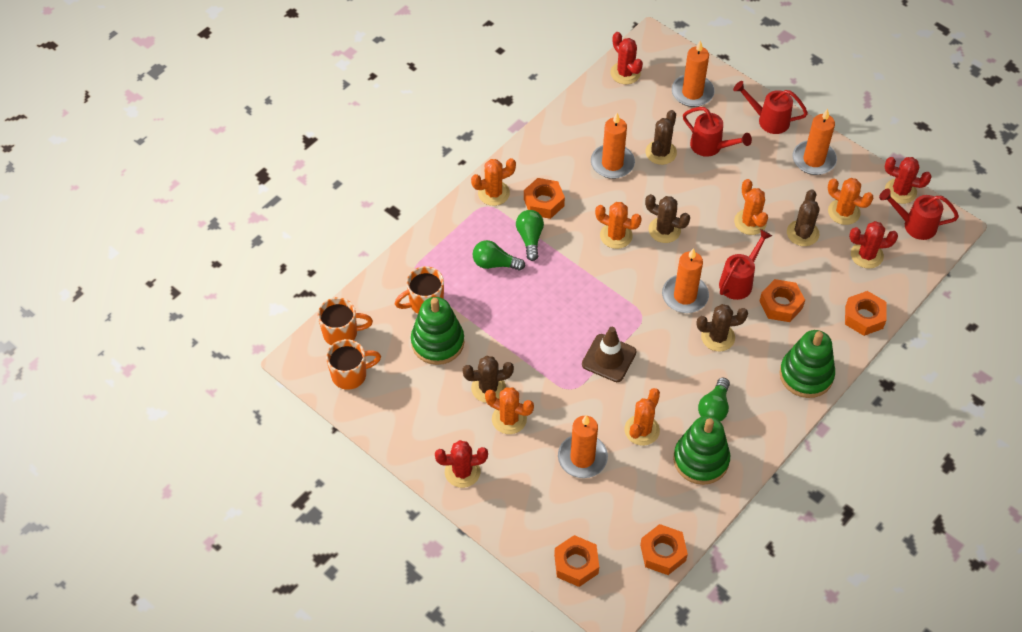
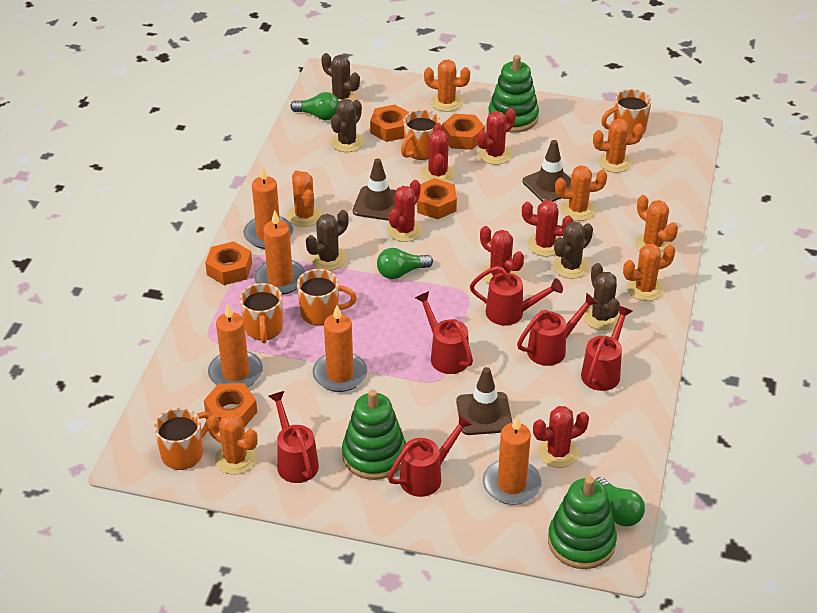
brown traffic cone: [582,327,637,382] = 1 -> [353,158,396,221] [456,367,513,435] [522,140,571,202] = 3
orange cactus: [471,158,516,206] [485,387,534,434] [595,202,642,249] [624,388,660,446] [734,179,768,235] [828,178,873,225] = 6 -> [207,412,258,475] [287,171,322,227] [424,60,470,112] [555,165,607,221] [593,119,644,173] [623,244,676,301] [635,195,678,256] = 7
orange mug: [317,297,373,345] [326,339,381,390] [395,266,444,313] = 3 -> [154,408,211,470] [240,283,283,344] [297,269,357,325] [401,110,441,160] [601,89,652,135] = 5
red cactus: [435,440,488,488] [610,32,643,84] [849,221,898,269] [885,157,932,204] = 4 -> [387,180,423,242] [421,123,455,182] [477,108,516,165] [480,226,524,284] [522,200,574,257] [533,406,589,468] = 6
red watering can: [683,107,752,157] [719,229,772,300] [733,81,808,134] [879,189,959,240] = 4 -> [269,391,319,483] [388,414,473,497] [415,291,473,374] [470,266,563,326] [517,293,598,366] [581,306,632,391] = 6

